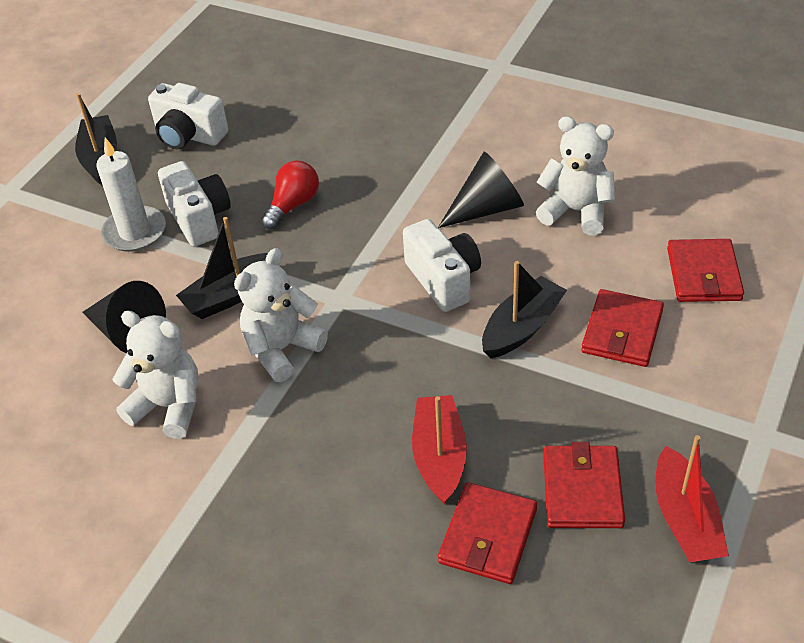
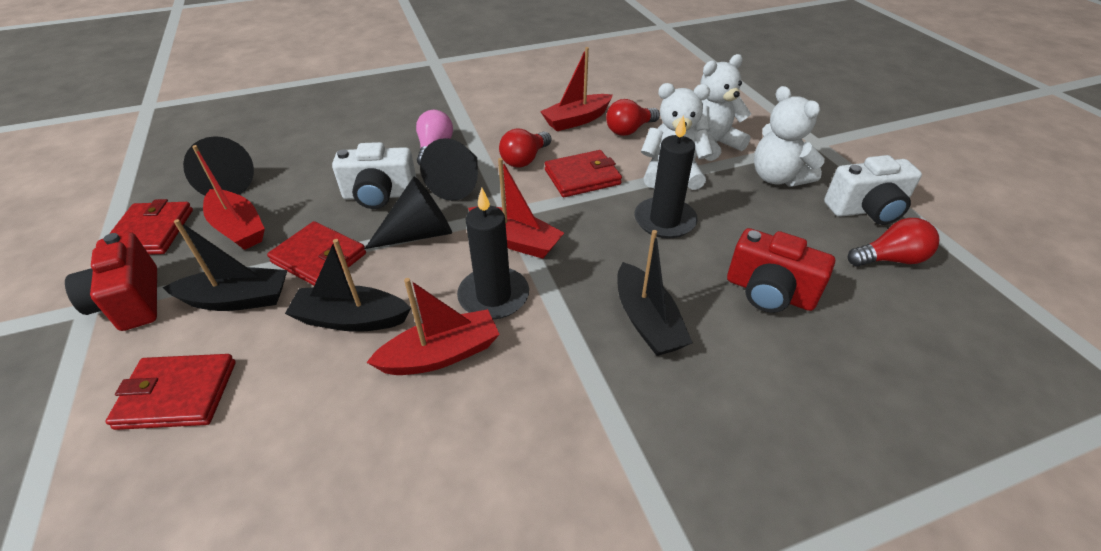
black candle: none = 0 -> [457,188,529,320] [634,115,698,239] = 2
black cone: [82,281,166,353] [438,152,524,228] = 2 -> [183,136,254,195] [365,176,452,249] [420,138,478,201] = 3
pink light bulb: none = 0 -> [416,110,453,165] = 1
red boat: [412,395,467,504] [656,435,729,563] = 2 -> [192,145,265,250] [366,278,500,375] [468,158,564,259] [540,47,613,131] = 4
red camera: none = 0 -> [65,232,157,331] [727,228,835,313] = 2
red light bulb: [261,160,319,229] = 1 -> [499,129,551,168] [606,99,660,136] [848,218,939,267] = 3
white camera: [148,83,228,149] [158,161,231,247] [403,219,481,312] = 3 -> [332,142,416,209] [824,155,922,225] = 2
white candle: [96,138,166,252] = 1 -> none = 0

